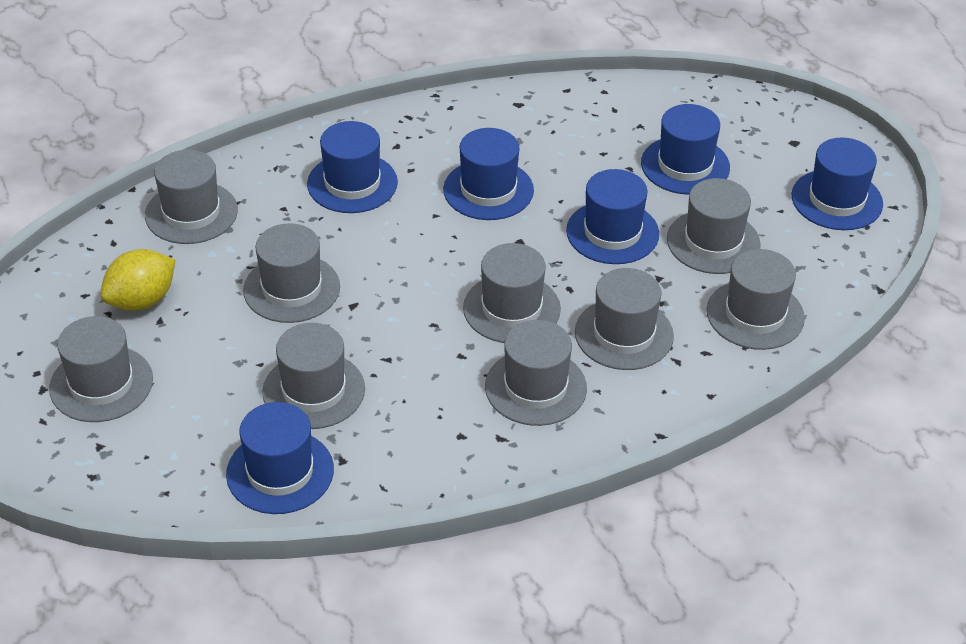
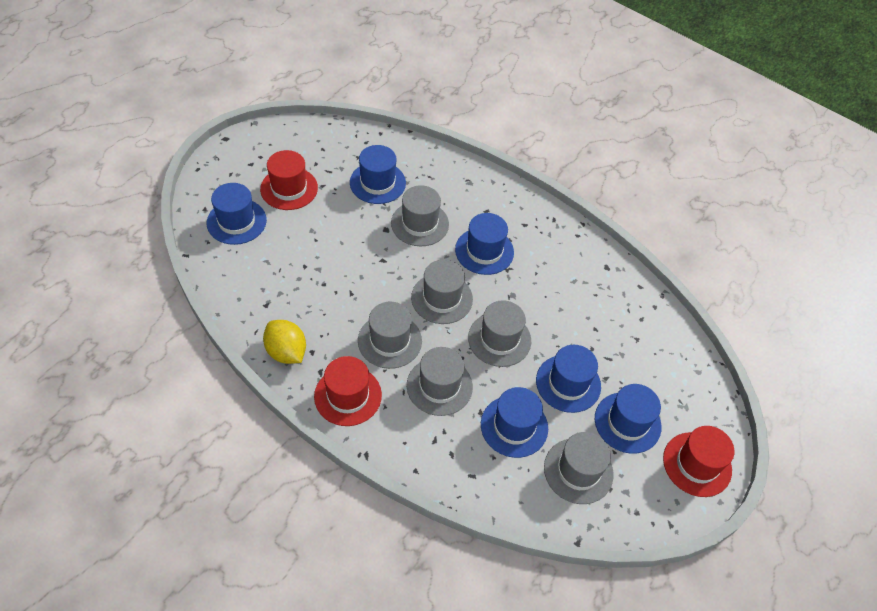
grey hat: [49,316,153,422] [145,150,238,244] [243,223,340,323] [262,323,365,429] [463,243,561,343] [485,320,587,426] [575,268,674,370] [667,178,761,274] [707,249,805,350] = 9 -> [358,302,422,369] [391,185,449,246] [407,347,473,416] [411,260,473,324] [468,300,531,367] [544,432,614,504] = 6
red hat: none = 0 -> [260,150,318,210] [314,356,382,426] [663,426,735,497] = 3

